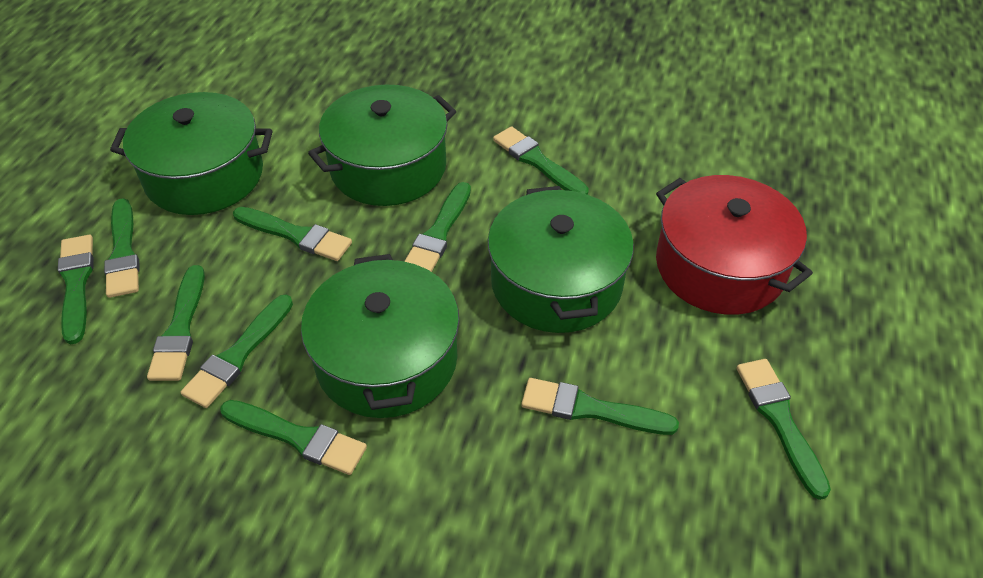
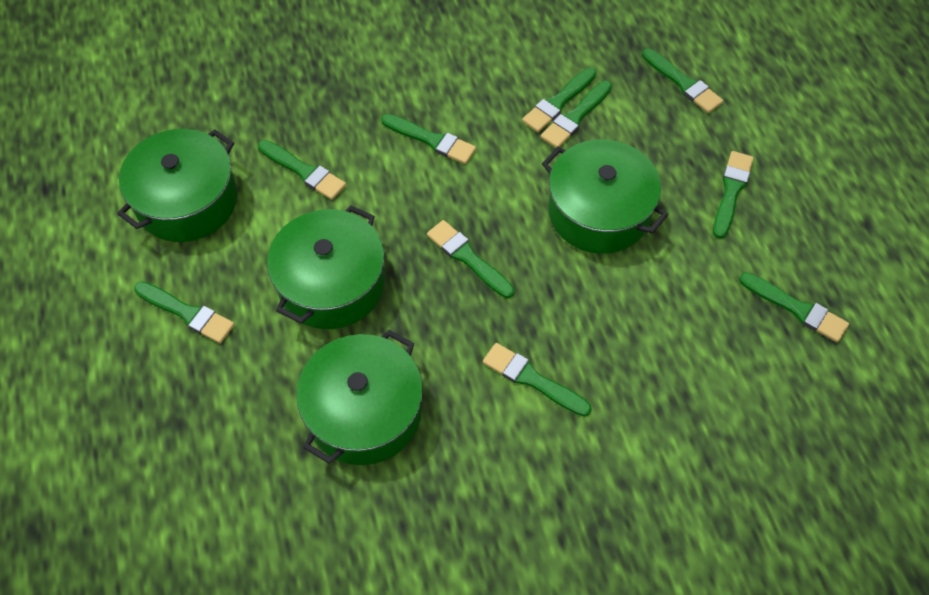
red pot: [656,175,813,315] = 1 -> none = 0

